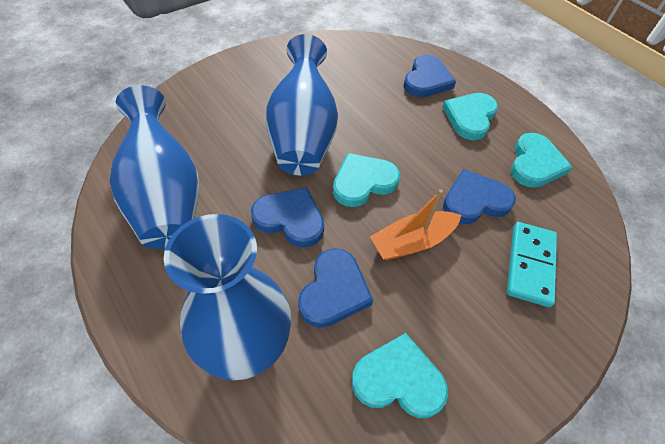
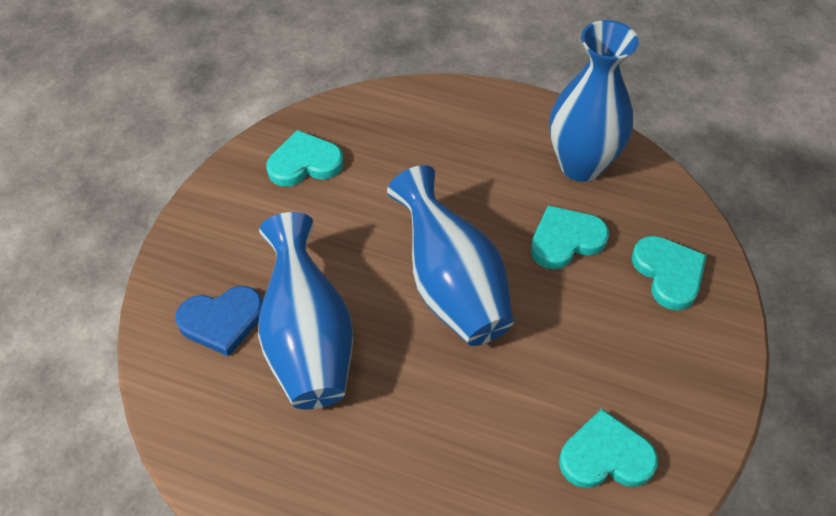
blue heart: [251,187,324,248] [298,248,373,328] [403,55,456,97] [443,169,516,224] = 4 -> [176,286,263,357] = 1
orange boat: [370,189,461,260] = 1 -> none = 0
turquoise domino: [507,222,557,307] = 1 -> none = 0

